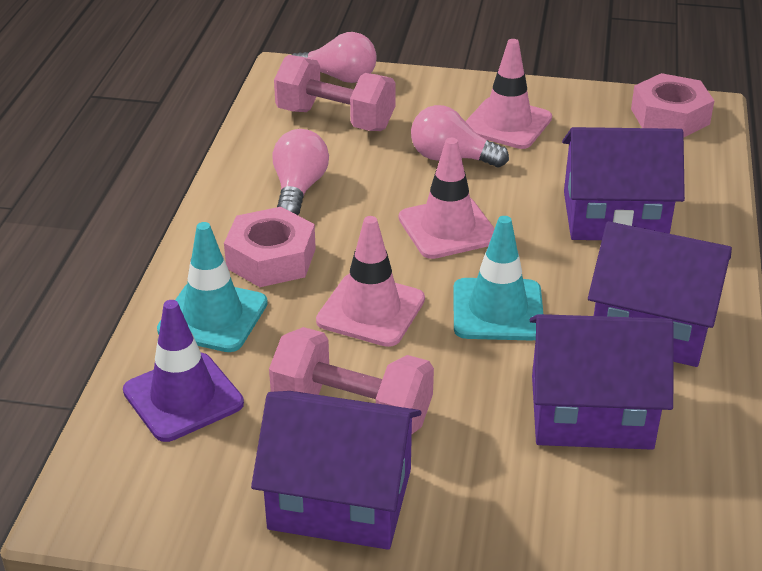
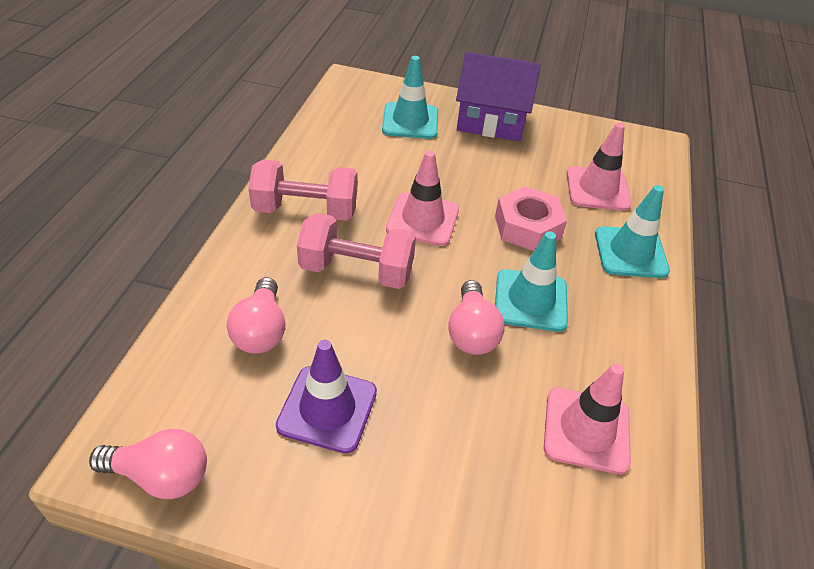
pink nut: [224,207,316,287] [631,73,714,137] = 2 -> [495,186,567,251] = 1
purple house: [251,391,422,550] [530,314,674,450] [562,127,685,240] [588,221,732,367] = 4 -> [456,52,541,141] = 1
turquoise traffic cone: [157,222,268,352] [453,216,543,341] = 2 -> [382,56,438,139] [495,231,568,332] [595,185,670,278] = 3

